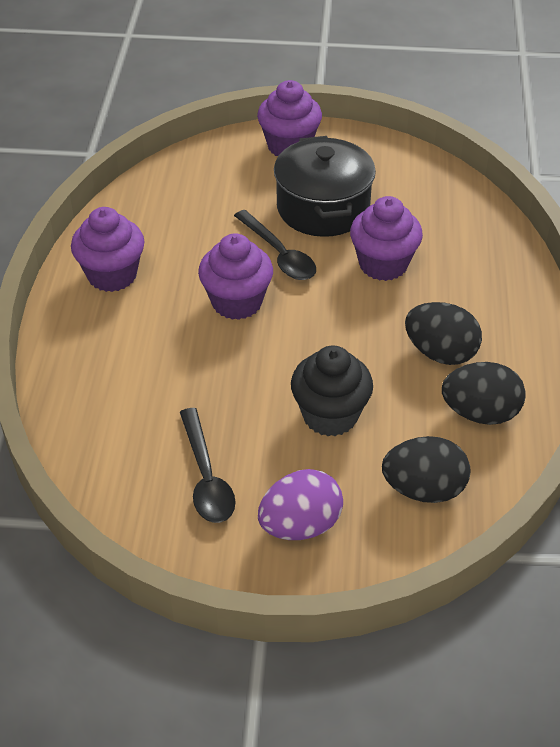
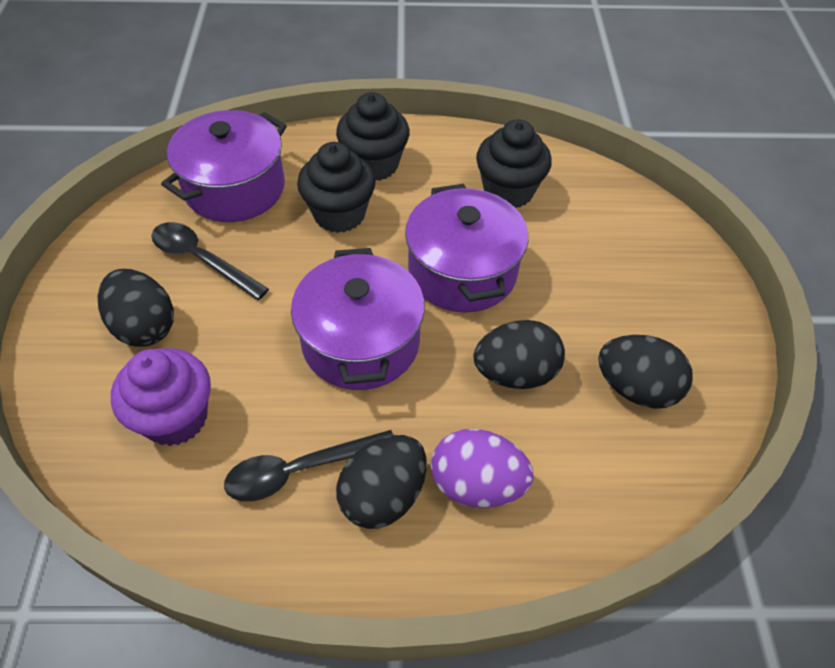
black cupcake: [291,346,373,436] = 1 -> [297,142,376,233] [336,92,410,181] [476,119,552,208] = 3
black egg: [382,436,470,503] [405,302,482,365] [442,362,526,425] = 3 -> [98,269,174,347] [336,435,427,529] [474,320,565,389] [598,335,692,409] = 4
black pot: [274,136,376,237] = 1 -> none = 0
purple cupcake: [71,207,144,292] [198,233,273,320] [257,80,322,156] [350,196,423,281] = 4 -> [111,348,211,446] = 1
purple pot: none = 0 -> [161,110,287,222] [291,248,425,390] [405,184,528,313] = 3

